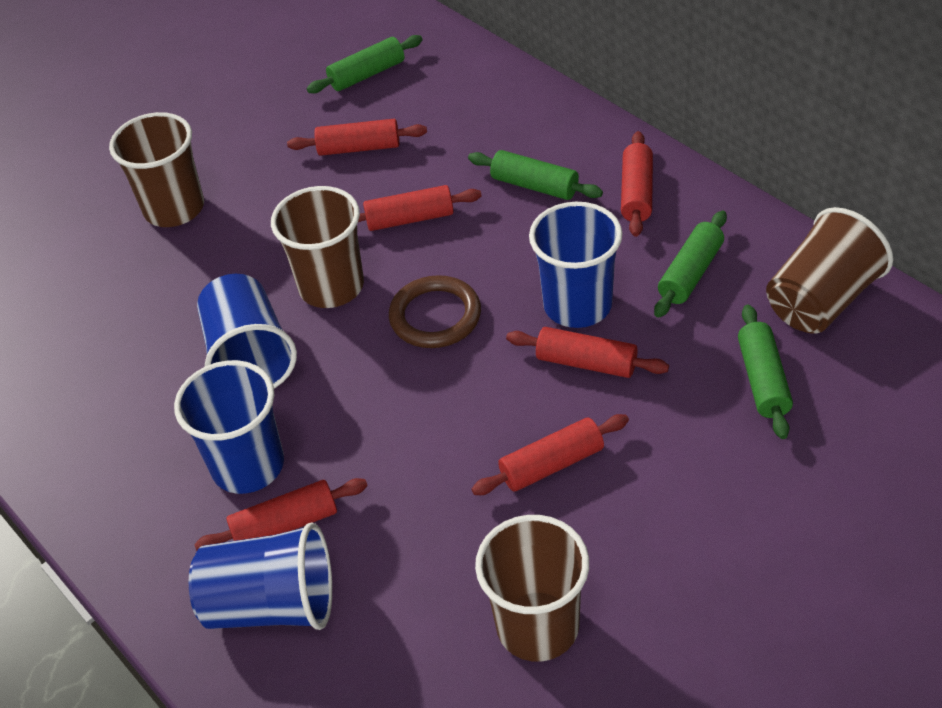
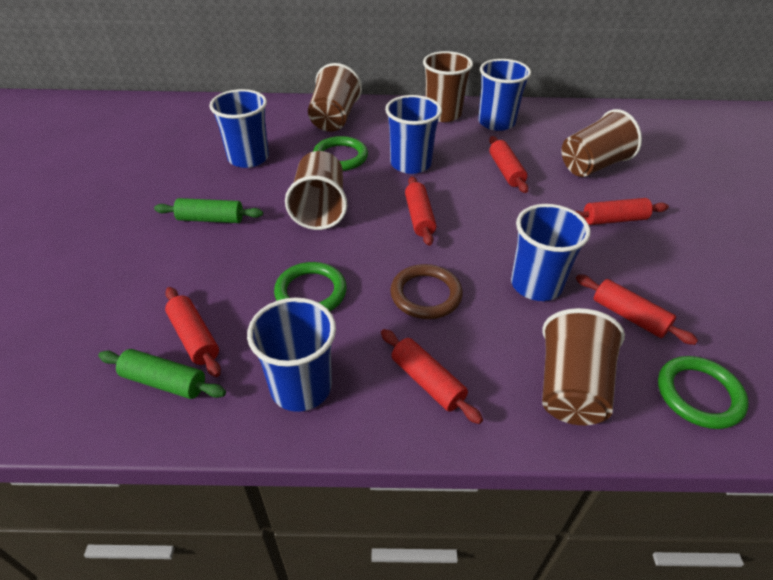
blue cup: [174,360,284,494] [189,522,332,630] [197,274,297,389] [529,202,623,328] = 4 -> [209,89,269,168] [247,297,336,412] [385,95,442,174] [478,59,531,131] [511,204,590,301] = 5
brown cup: [109,112,204,227] [271,186,364,308] [475,515,589,662] [766,207,893,334] = 4 -> [285,151,347,230] [308,63,362,132] [423,51,473,122] [542,308,625,425] [562,109,642,177] = 5
green ring: none = 0 -> [274,262,347,311] [313,136,368,171] [658,356,749,429] = 3
green rolling pin: [307,35,423,93] [468,150,603,200] [654,210,727,318] [738,304,793,439] = 4 -> [98,349,226,399] [154,198,263,223] = 2

